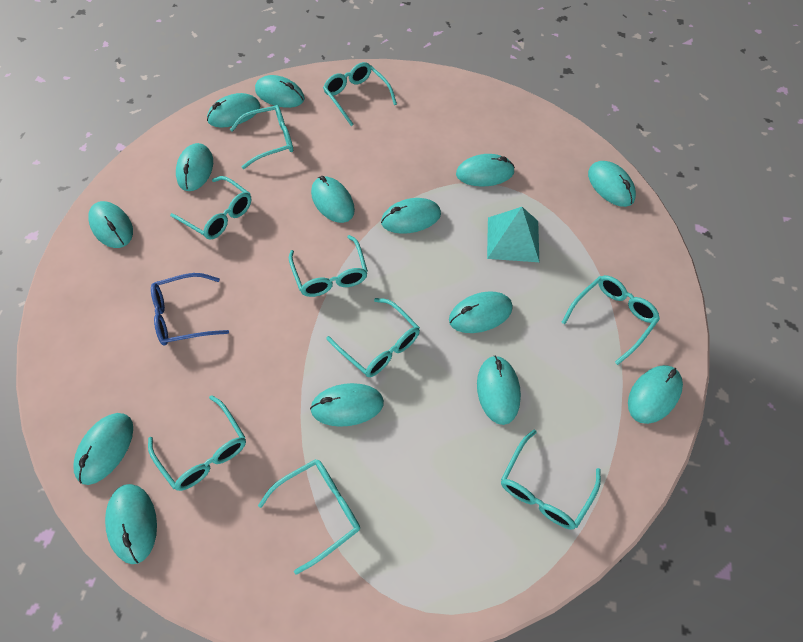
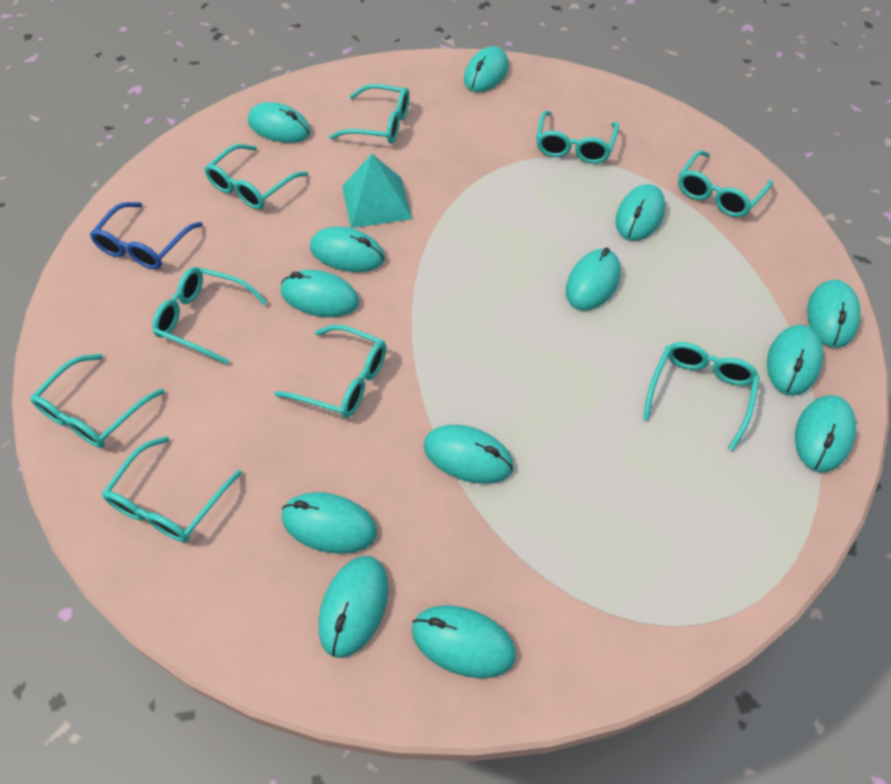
turquoise mouse: [73,413,133,485] [88,201,133,248] [105,484,157,564] [176,143,213,191] [207,93,260,128] [255,75,305,108] [310,383,384,427] [311,176,355,223] [381,198,441,234] [449,291,513,333] [456,154,515,186] [477,356,521,425] [588,161,636,207] [628,365,683,424] = 14 -> [248,102,311,143] [281,270,359,317] [282,492,377,554] [310,227,385,272] [319,556,388,658] [412,605,516,678] [424,425,513,484] [464,46,509,92] [566,247,621,311] [615,184,665,241] [767,325,823,396] [795,395,856,473] [807,280,861,348] = 13

